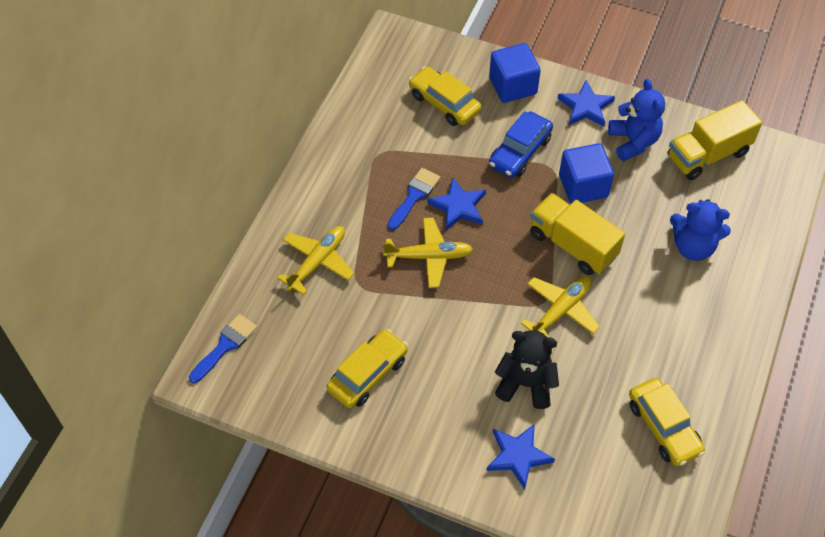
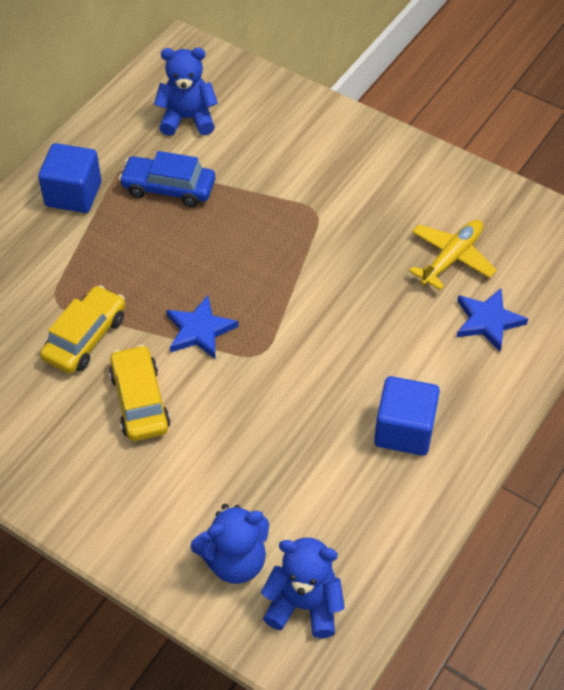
black teddy bear: [495,330,559,409] = 1 -> none = 0
blue brush: [189,314,257,383] [388,168,440,230] = 2 -> none = 0
blue star: [427,177,486,230] [487,424,555,490] [557,80,615,126] = 3 -> [166,295,239,359] [457,288,528,352] = 2
blue teddy bear: [608,79,665,161] [670,199,731,261] = 2 -> [154,48,218,136] [191,504,269,584] [261,538,345,638] = 3
yellow car: [327,329,408,408] [409,67,481,126] [629,378,705,466] = 3 -> [40,285,125,374] [109,345,170,441] = 2
yellow plane: [277,226,354,295] [383,218,473,288] [521,276,600,337] = 3 -> [409,220,497,290] = 1
yellow truck: [530,193,625,275] [668,100,762,180] = 2 -> none = 0

